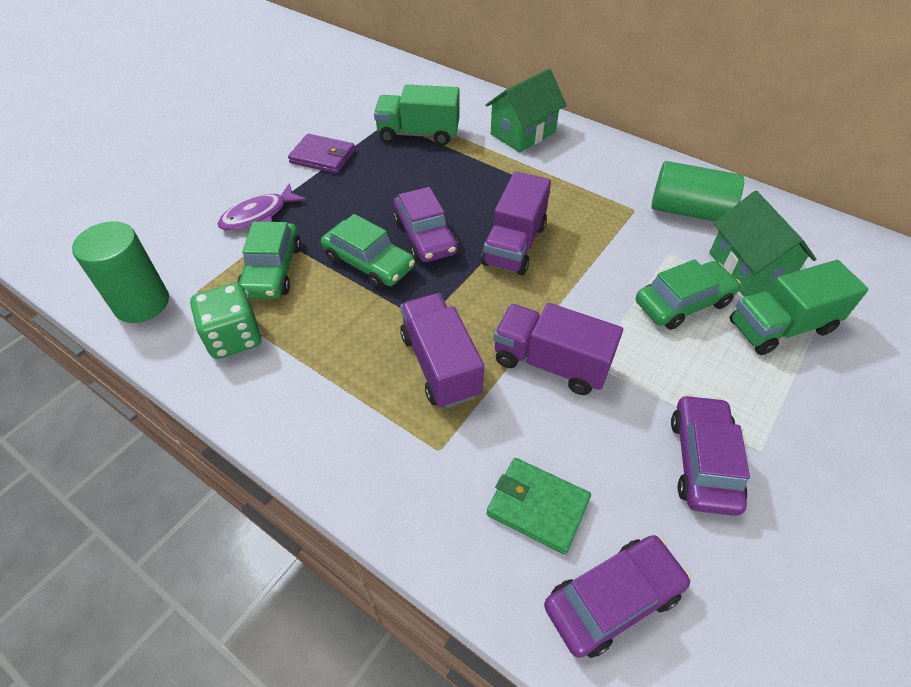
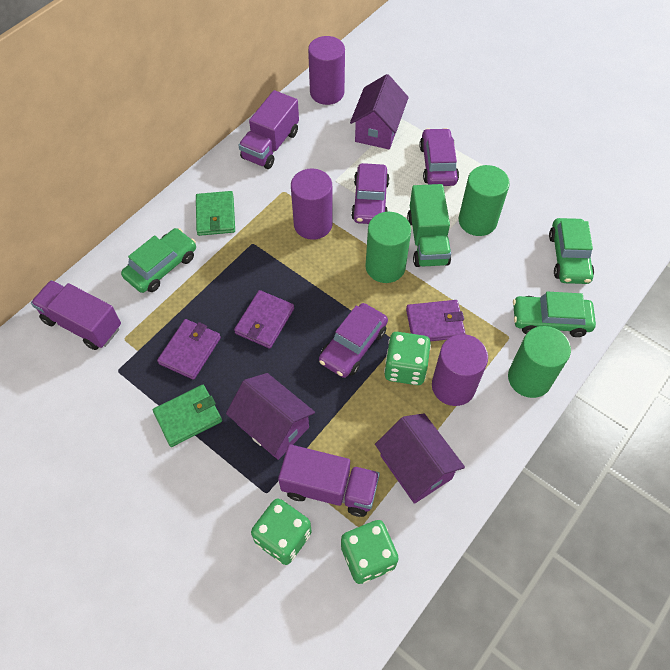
green cylinder: [72,221,169,323] [651,161,744,222] = 2 -> [366,212,411,283] [459,165,510,236] [508,326,571,398] = 3
green dice: [190,283,262,359] = 1 -> [251,498,312,565] [341,520,399,584] [384,332,431,385] = 3
green house: [486,69,567,152] [709,191,816,297] = 2 -> none = 0
green truck: [374,84,460,146] [730,260,869,355] = 2 -> [407,184,451,267] = 1
green wallet: [486,458,591,555] = 1 -> [153,385,222,447] [196,191,235,236] = 2
purple cylinder: none = 0 -> [291,169,333,240] [308,36,345,105] [432,334,488,406] = 3
purple fish: [218,183,306,231] = 1 -> none = 0
purple house: none = 0 -> [226,373,315,460] [350,74,409,149] [375,413,465,504] = 3
purple wallet: [288,134,355,174] = 1 -> [157,319,221,380] [234,290,294,349] [406,300,466,341] = 3

